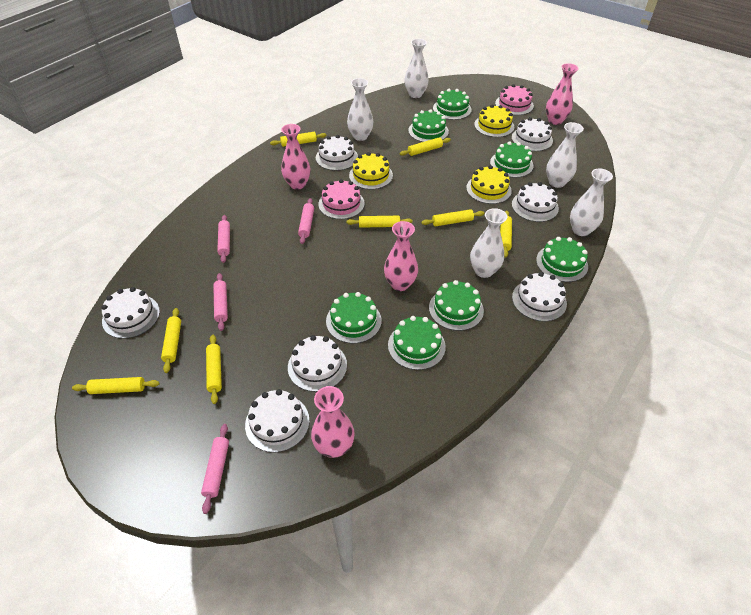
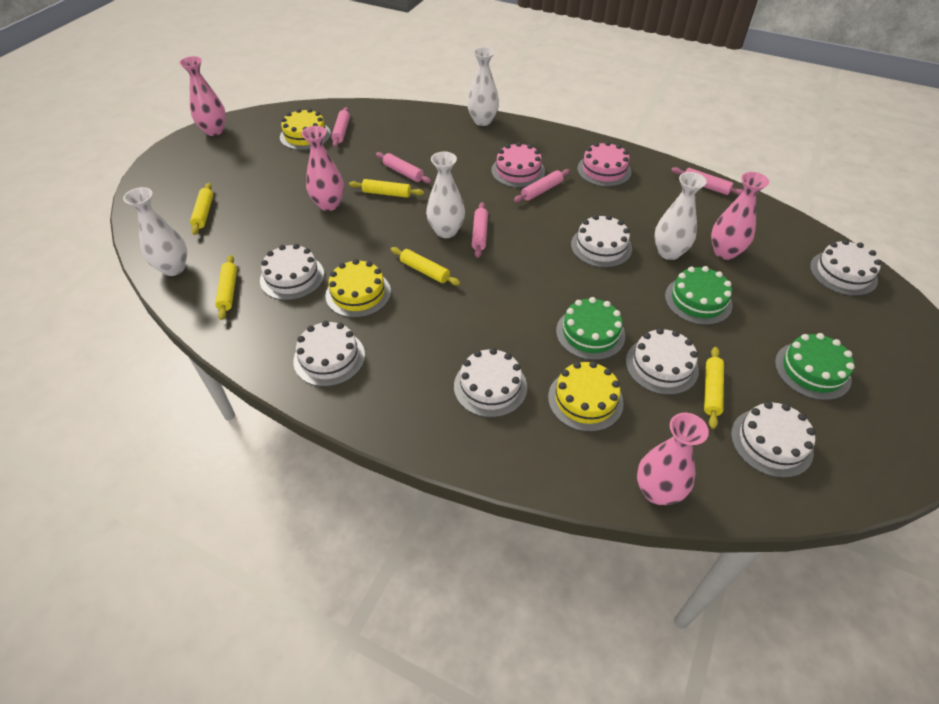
green cake: [326,292,382,343] [388,316,446,370] [408,109,449,142] [429,280,484,331] [433,89,471,120] [490,141,534,178] [536,237,588,282] = 7 -> [556,297,625,360] [665,266,733,325] [775,333,855,400] = 3
pink rolling pin: [201,424,229,514] [213,273,228,331] [217,215,230,263] [298,198,314,244] = 4 -> [331,107,350,147] [376,152,431,183] [472,202,488,258] [514,169,570,202] [671,167,743,195] = 5
white vase: [347,78,374,141] [405,39,429,98] [470,208,507,278] [546,122,584,188] [570,168,613,236] = 5 -> [123,187,187,276] [426,151,465,238] [467,47,499,126] [654,172,707,260] = 4
yellow rolling pin: [72,377,159,394] [161,308,181,373] [206,335,222,404] [270,132,327,147] [346,216,412,228] [400,137,451,156] [421,209,484,226] [500,210,512,258] = 8 -> [190,183,213,235] [215,255,237,320] [349,179,424,198] [391,247,460,286] [704,347,724,429] = 5

